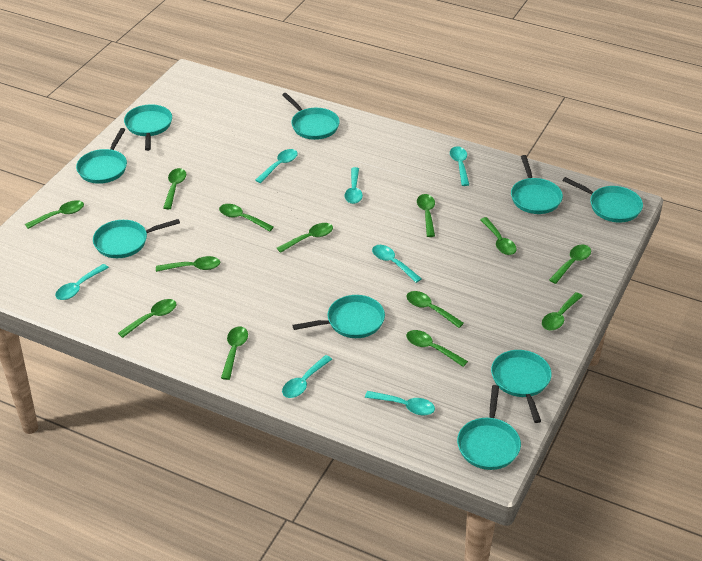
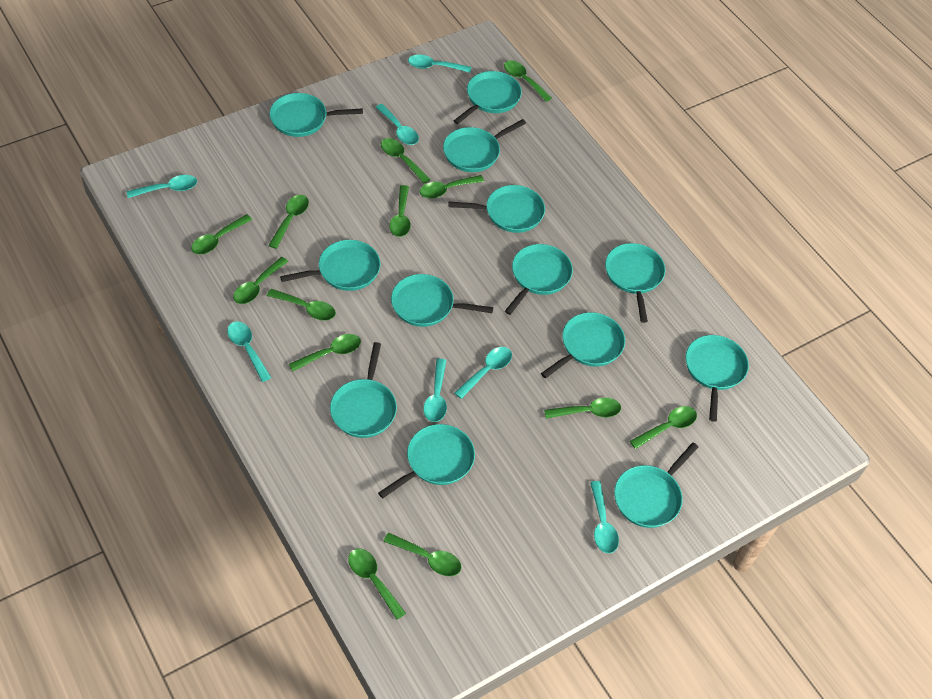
turquoise pan: [76,128,127,184] [93,219,180,258] [124,104,172,151] [282,93,340,140] [292,295,385,338] [457,385,521,470] [491,350,552,423] [511,155,563,214] [563,177,643,222] = 9 -> [269,93,363,137] [280,240,381,291] [330,342,397,438] [378,424,475,499] [391,274,493,327] [443,119,526,172] [449,185,545,233] [454,71,522,124] [505,244,573,315] [541,312,625,378] [605,243,665,323] [614,443,698,528] [686,335,749,422] = 13

